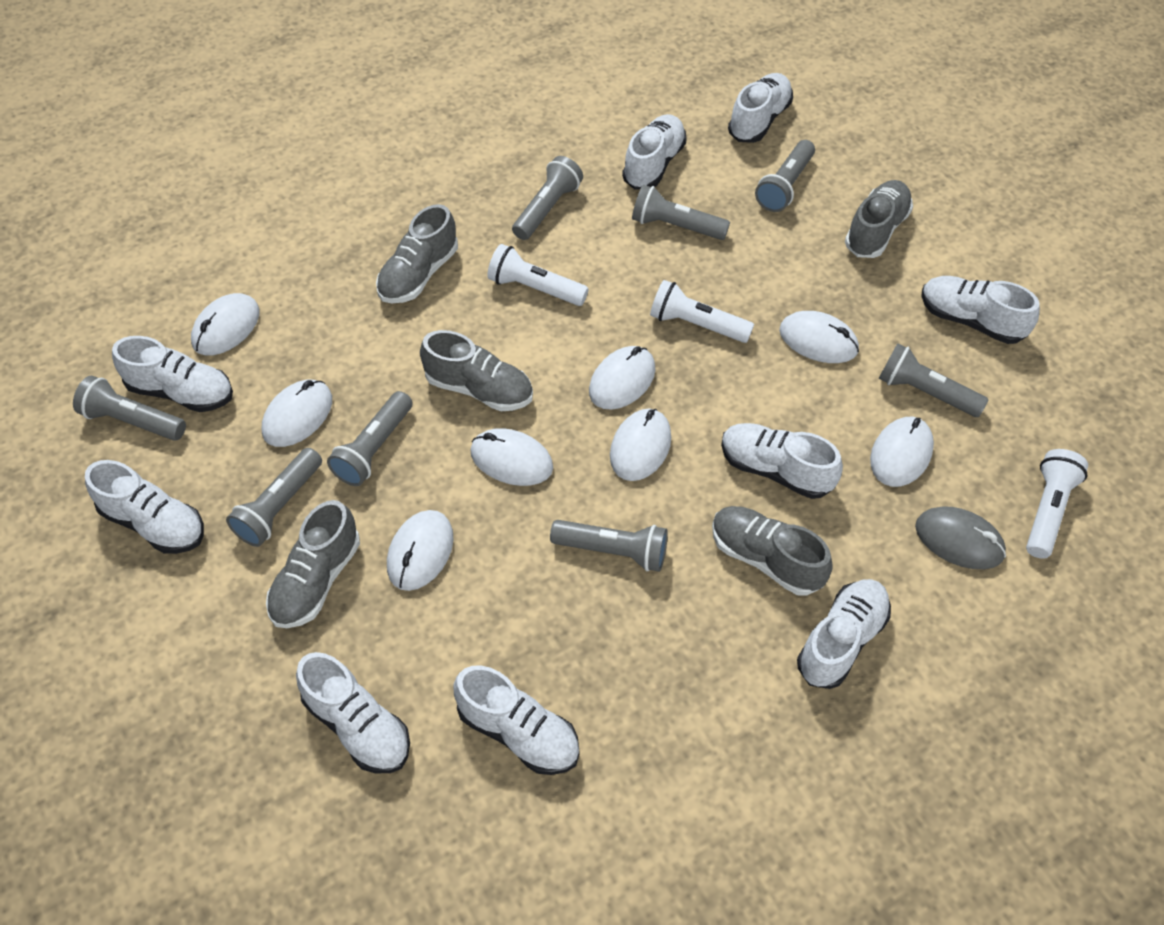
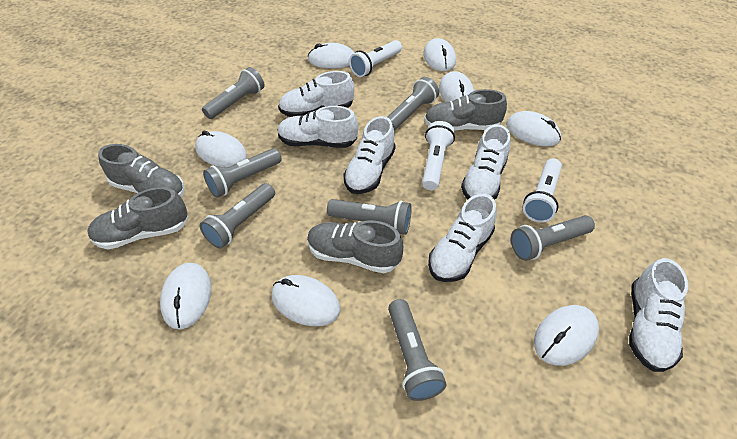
grey flashlight: [73,376,186,441] [226,448,322,547] [327,391,413,486] [512,156,583,240] [550,520,668,572] [632,185,730,240] [755,140,815,212] [878,343,989,417] = 8 -> [200,183,275,248] [202,67,265,119] [203,148,282,198] [327,199,412,235] [388,77,439,130] [388,299,447,401] [511,215,595,261] = 7
grey mouse: [915,506,1006,569] = 1 -> none = 0
grey shoe: [266,500,360,628] [376,204,458,303] [420,330,533,411] [712,506,833,596] [845,180,913,258] = 5 -> [87,187,188,250] [98,144,185,198] [307,220,403,273] [424,89,507,131] = 4
white shoe: [85,460,204,554] [112,336,233,412] [296,652,410,773] [453,665,579,775] [622,114,687,189] [721,423,843,499] [728,73,793,143] [797,579,891,689] [921,276,1040,344] = 9 -> [277,106,358,148] [278,71,354,117] [343,116,396,194] [428,194,497,282] [461,124,510,200] [629,258,688,372] = 6

